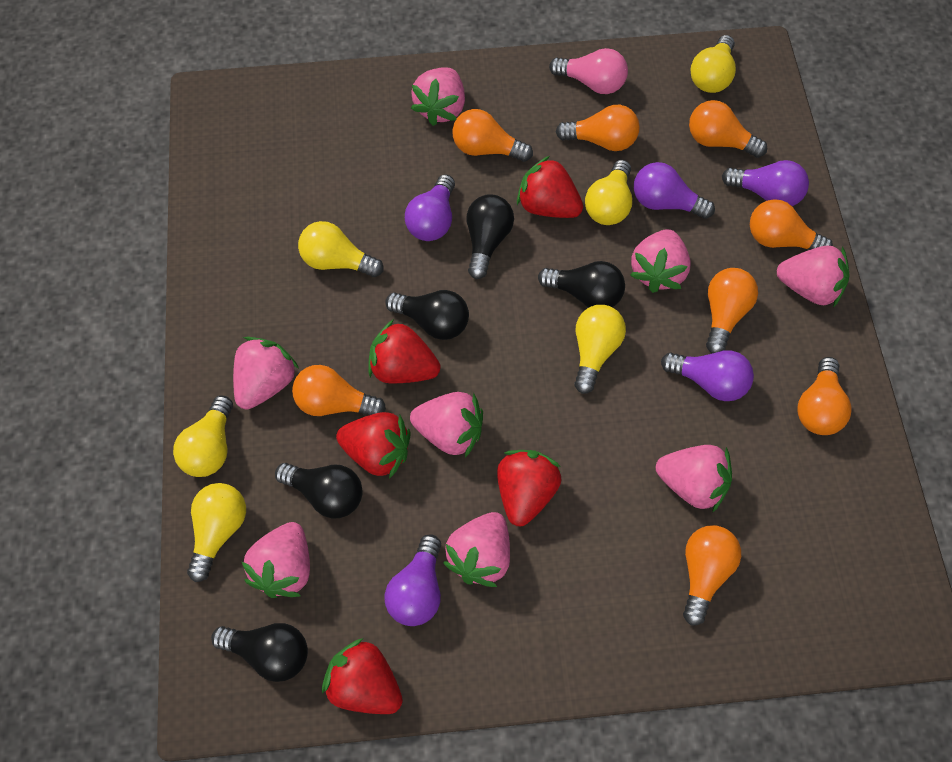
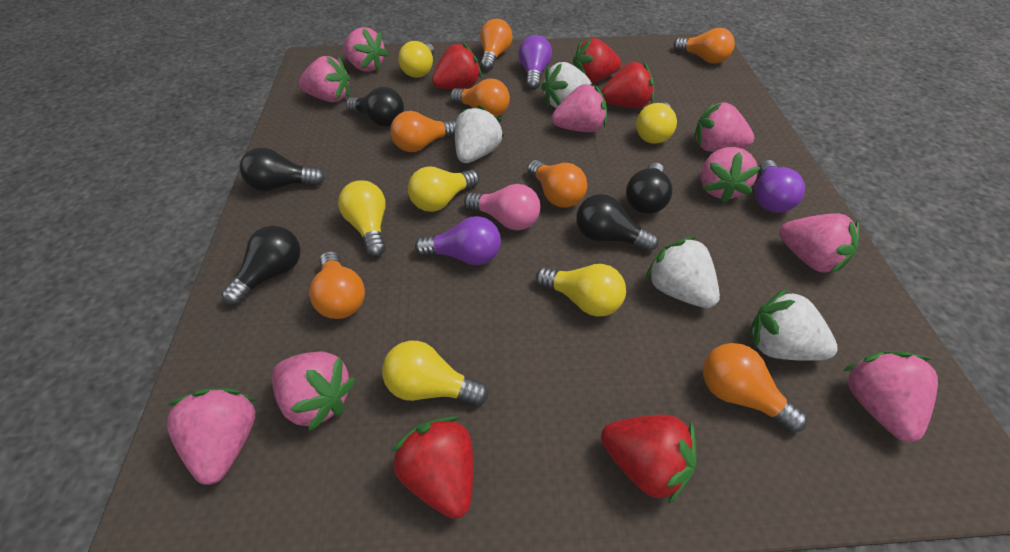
orange light bulb: [292,365,386,416] [452,109,533,162] [556,105,639,151] [683,525,741,626] [689,100,767,158] [706,268,758,353] [750,199,833,250] [797,357,852,435] = 8 -> [309,251,365,319] [390,111,456,152] [450,78,510,116] [480,19,513,71] [527,160,587,208] [673,28,735,64] [703,343,807,433] = 7
pink strawberry: [233,337,299,410] [242,522,310,598] [410,392,483,457] [411,67,465,126] [443,512,510,587] [630,229,691,293] [656,445,732,513] [776,246,850,307] = 8 -> [167,388,255,485] [272,352,355,432] [298,56,350,102] [343,27,388,72] [552,84,607,132] [694,102,754,152] [701,147,761,203] [779,213,859,274] [843,351,938,442] = 9
purple light bulb: [385,534,441,626] [405,174,455,241] [634,162,715,219] [661,350,754,401] [722,160,809,206] = 5 -> [415,216,501,265] [518,35,552,90] [755,160,805,213] = 3
white strawberry: none = 0 -> [455,105,504,163] [541,62,592,108] [646,236,720,308] [749,288,838,361] = 4

